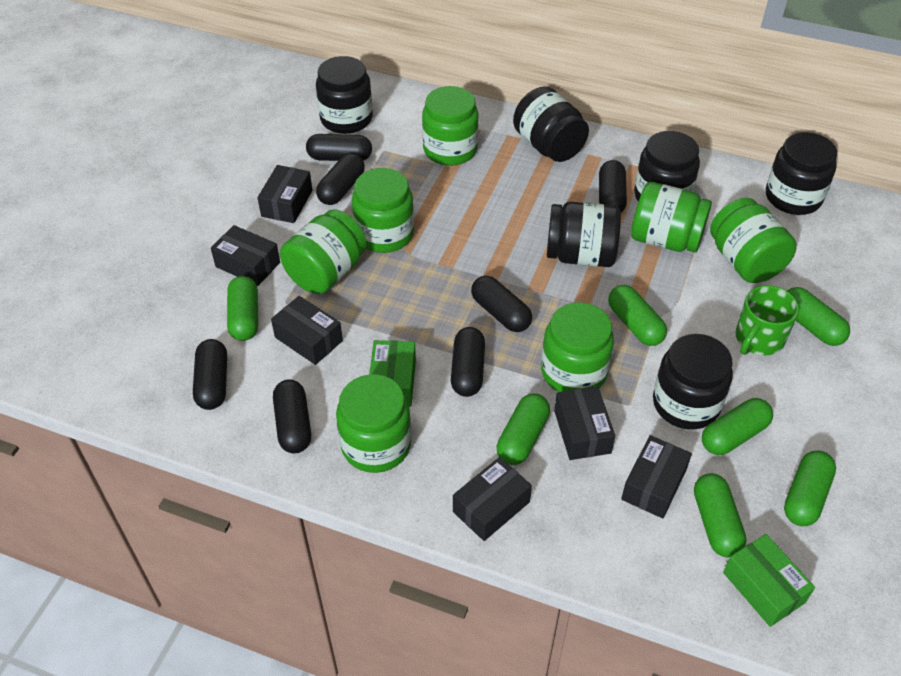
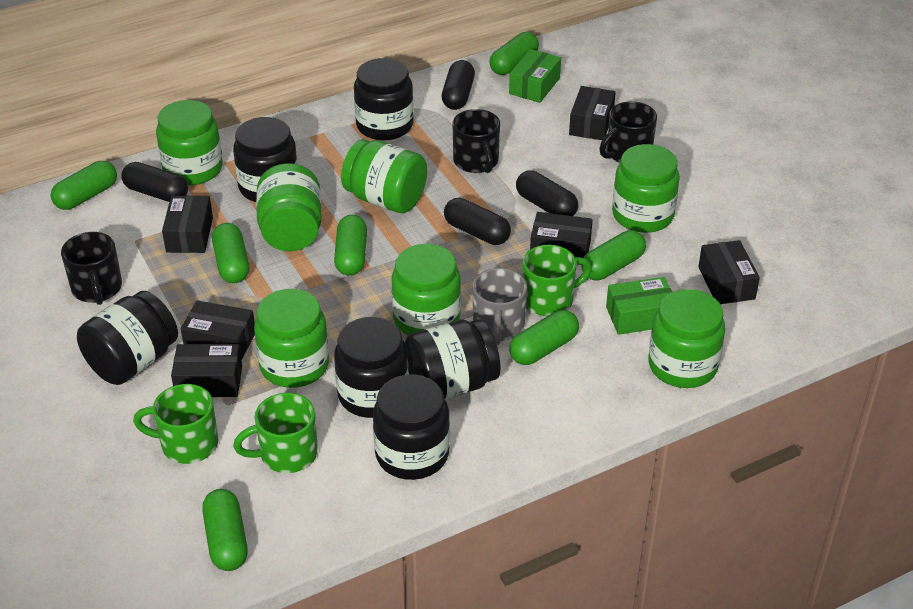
black capsule: [193,339,227,410] [273,379,311,453] [306,134,372,161] [316,153,365,205] [451,327,485,397] [471,276,532,332] [599,160,627,212] = 7 -> [121,162,188,202] [442,60,475,110] [444,198,511,245] [516,170,578,216] = 4
black mug: none = 0 -> [61,232,122,305] [453,109,500,173] [599,101,657,163] = 3
green mug: [735,285,799,355] = 1 -> [133,384,219,464] [233,393,318,473] [523,245,592,316] = 3
grey mug: none = 0 -> [473,268,527,345] = 1

